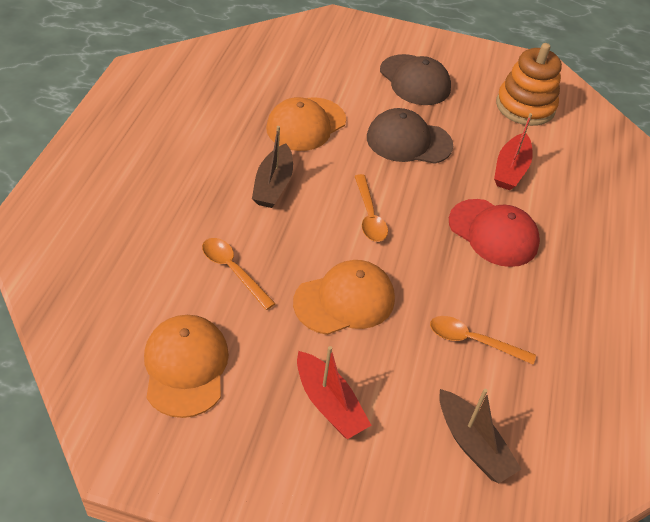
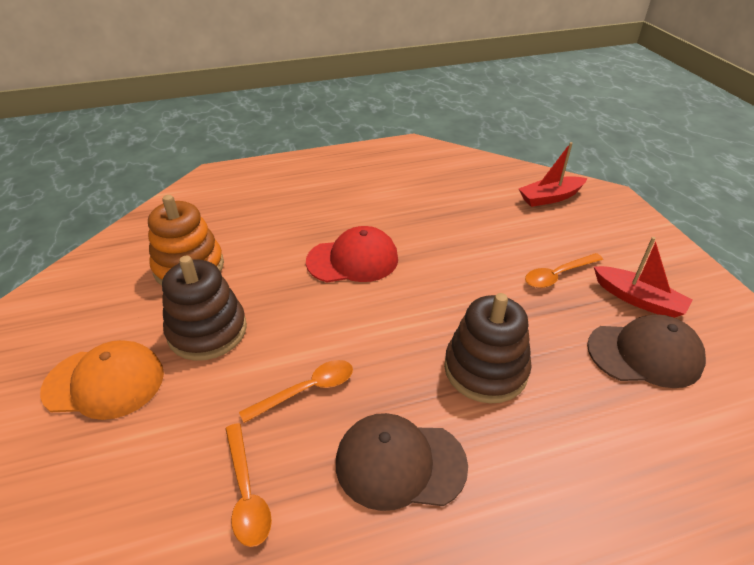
brown boat: [252,126,293,208] [439,389,521,483] = 2 -> none = 0
brown stacking toy: none = 0 -> [162,256,247,361] [444,293,532,403] = 2
orange cap: [144,315,229,418] [266,97,346,151] [293,260,395,335] = 3 -> [40,340,164,420] = 1

